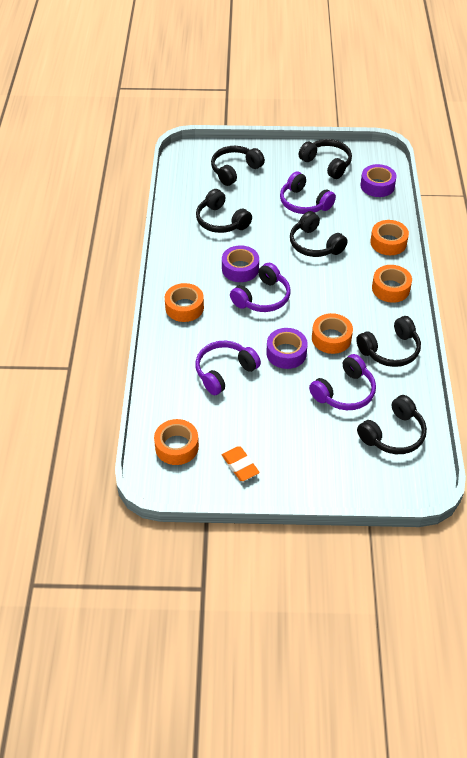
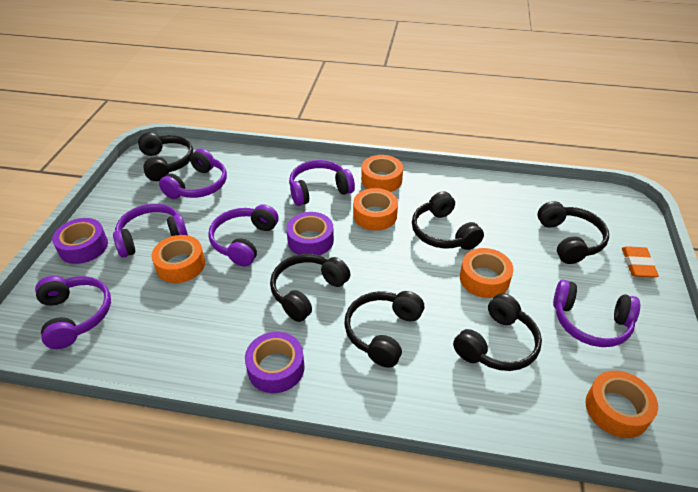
purple headphones: [195,341,261,395] [230,263,291,312] [280,171,336,214] [309,354,376,410] = 4 -> [35,276,111,349] [113,204,188,258] [159,148,227,199] [208,204,279,266] [289,160,355,206] [553,280,640,347] = 6

